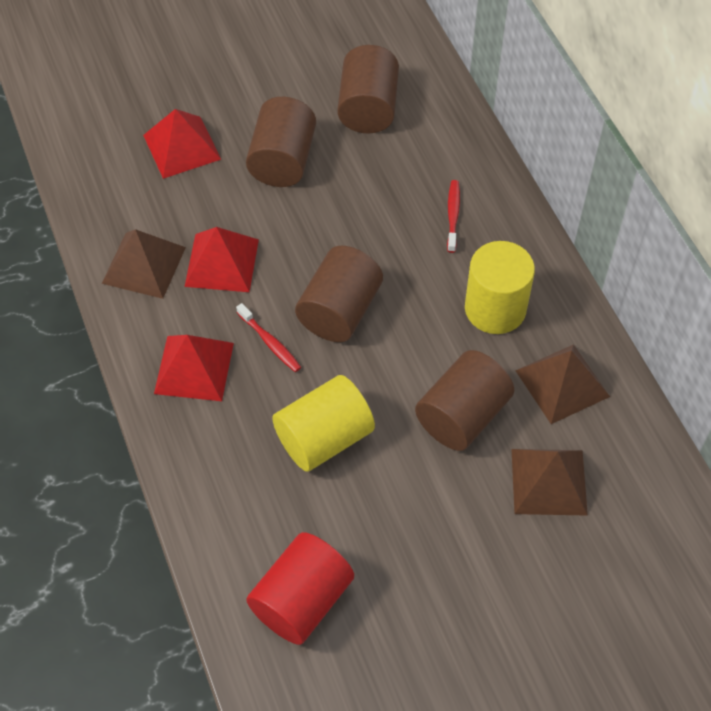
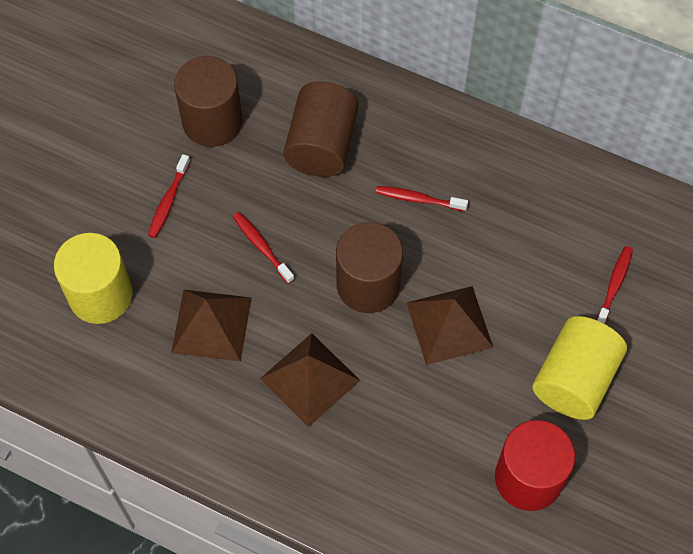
brown cylinder: [246,97,316,187] [295,246,383,342] [337,45,399,133] [415,350,514,451] = 4 -> [174,56,243,147] [283,82,359,177] [336,222,403,313] = 3
red pyramid: [143,109,221,179] [154,335,234,401] [184,227,259,292] = 3 -> none = 0
red toothbrush: [236,303,301,372] [447,180,460,253] = 2 -> [148,154,190,238] [233,212,294,284] [375,186,468,211] [596,246,633,324] = 4

